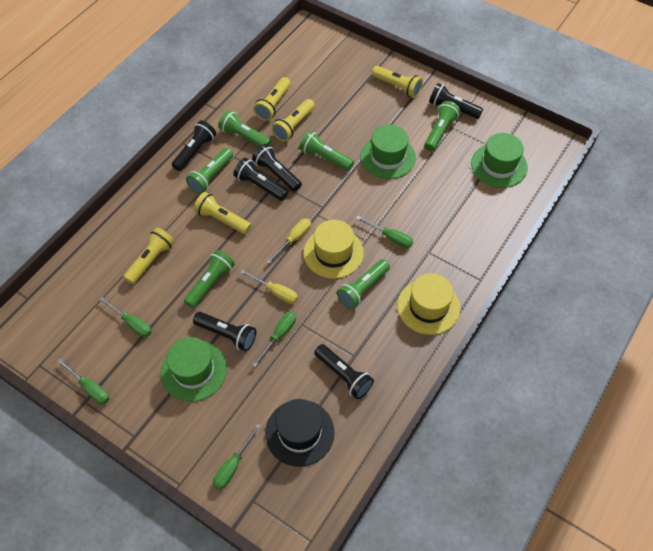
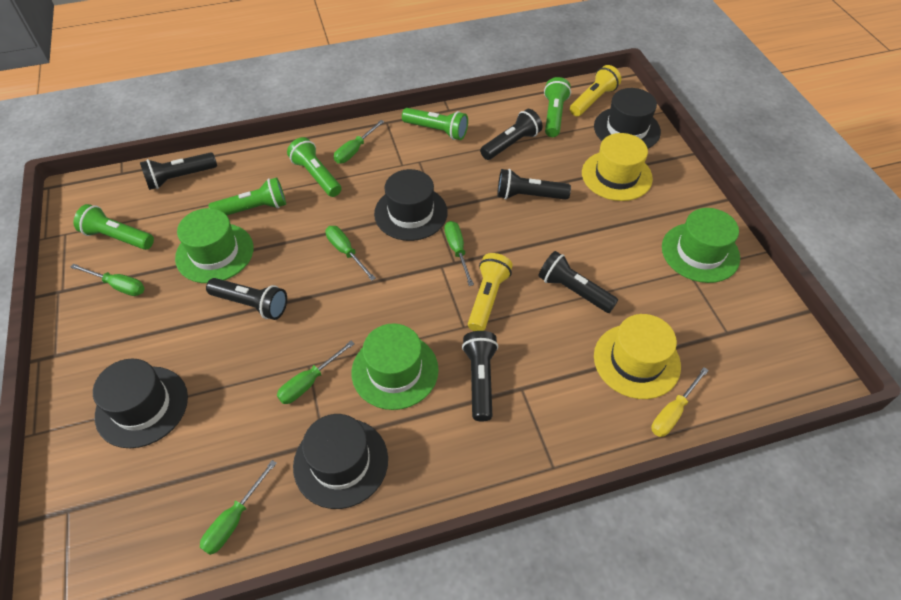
black hat: [265,399,334,467] = 1 -> [93,359,188,448] [293,414,388,509] [374,169,448,241] [594,88,661,149] = 4
green flashlight: [184,250,235,308] [186,148,233,194] [218,110,271,147] [299,130,354,171] [337,259,390,309] [424,101,461,151] = 6 -> [74,204,154,250] [208,177,286,215] [287,137,341,197] [402,108,468,140] [544,77,571,137] = 5
green screwdriver: [57,358,109,404] [99,297,151,337] [213,424,261,490] [253,312,296,367] [356,216,413,248] = 5 -> [70,264,145,296] [200,460,277,555] [277,341,355,404] [325,226,376,281] [334,120,384,164] [444,221,474,286] = 6
yellow flashlight: [123,228,175,284] [194,192,251,234] [253,77,291,121] [271,99,315,141] [372,66,423,98] = 5 -> [468,253,513,331] [570,65,621,116] = 2
yellow screwdriver: [240,269,298,304] [266,218,311,264] = 2 -> [651,367,709,437] = 1

